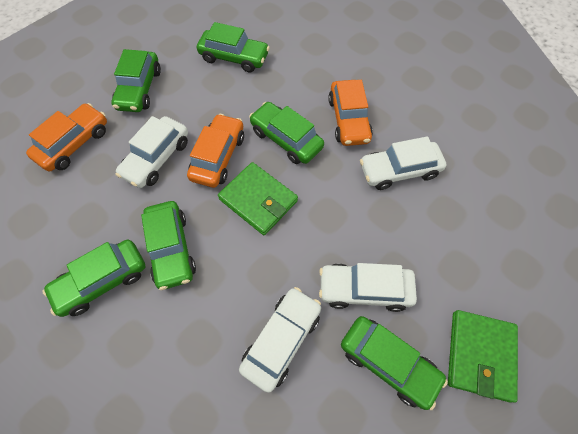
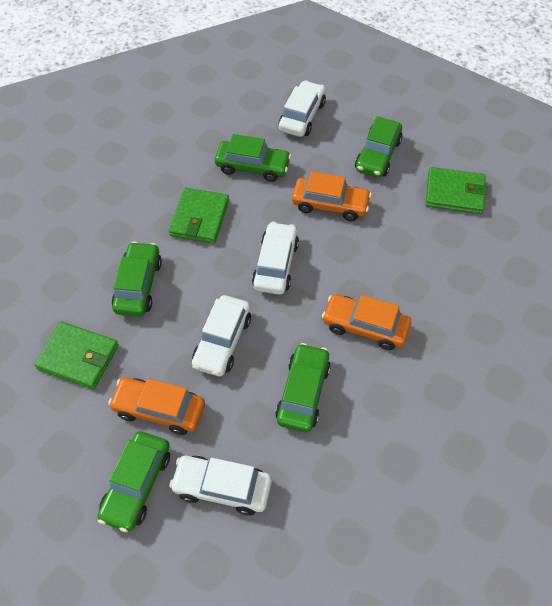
green car: [42,240,146,317] [111,49,161,112] [141,201,196,290] [197,22,270,73] [249,102,324,164] [341,316,448,410] = 6 -> [97,431,170,532] [112,242,162,316] [215,134,291,182] [275,343,331,432] [355,116,402,178] = 5
green wallet: [218,162,298,235] [448,310,518,403] = 2 -> [34,322,119,390] [168,187,229,244] [425,167,487,214] = 3

